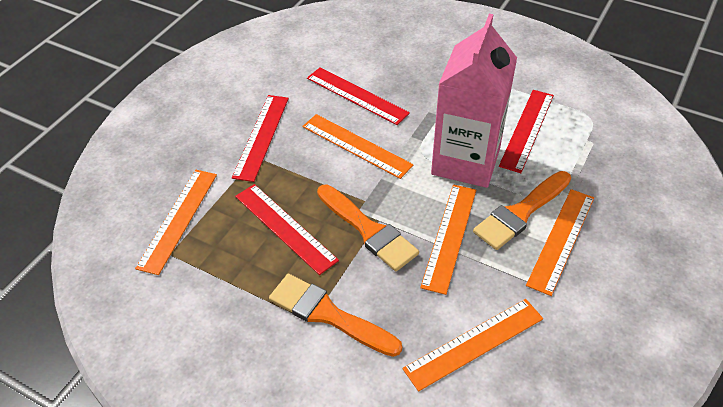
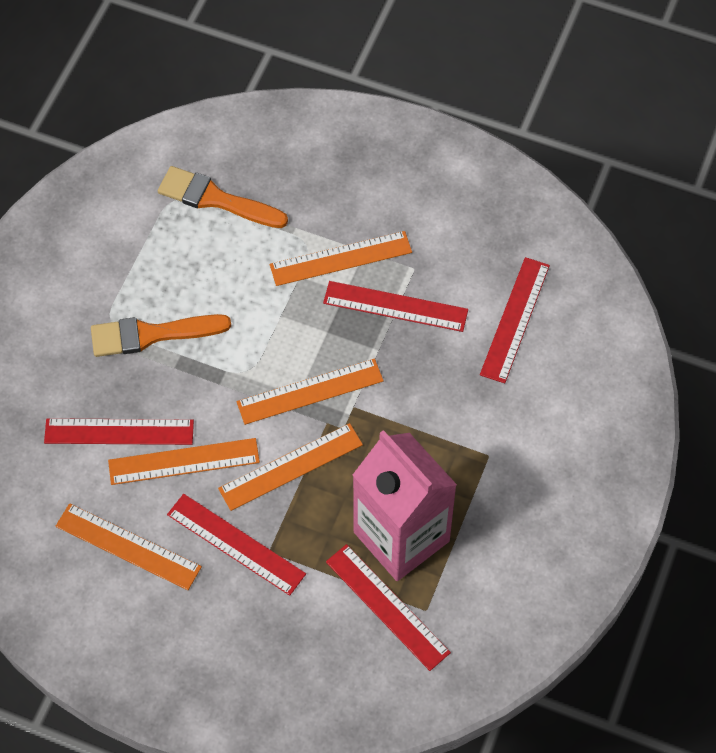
orange brush: [269,274,402,357] [317,185,419,271] [473,171,571,250] = 3 -> [91,314,231,357] [158,166,288,228] = 2
red ruler: [232,95,289,182] [235,184,339,275] [307,68,410,125] [499,90,554,173] = 4 -> [44,418,194,445] [167,494,306,596] [323,281,468,332] [326,544,451,671] [480,257,550,383] = 5

